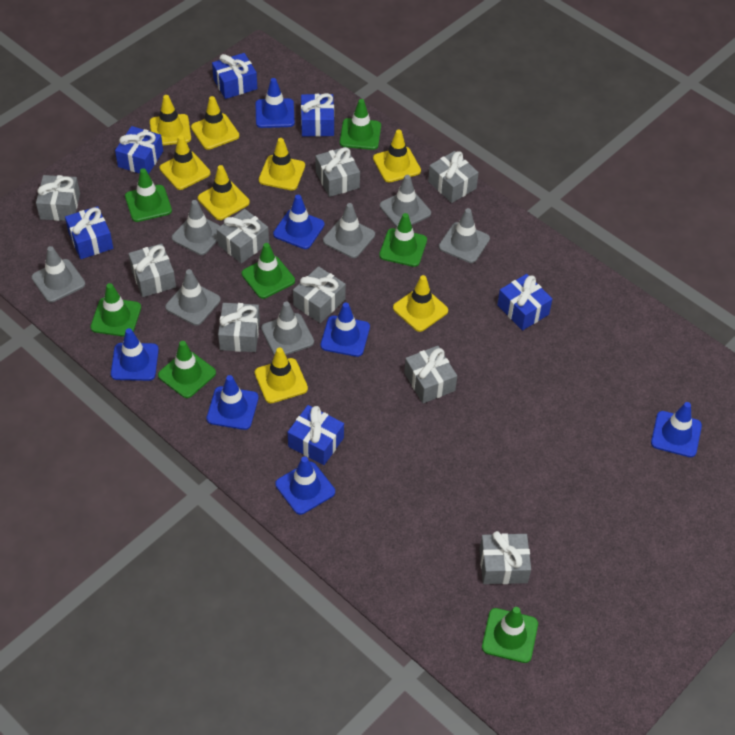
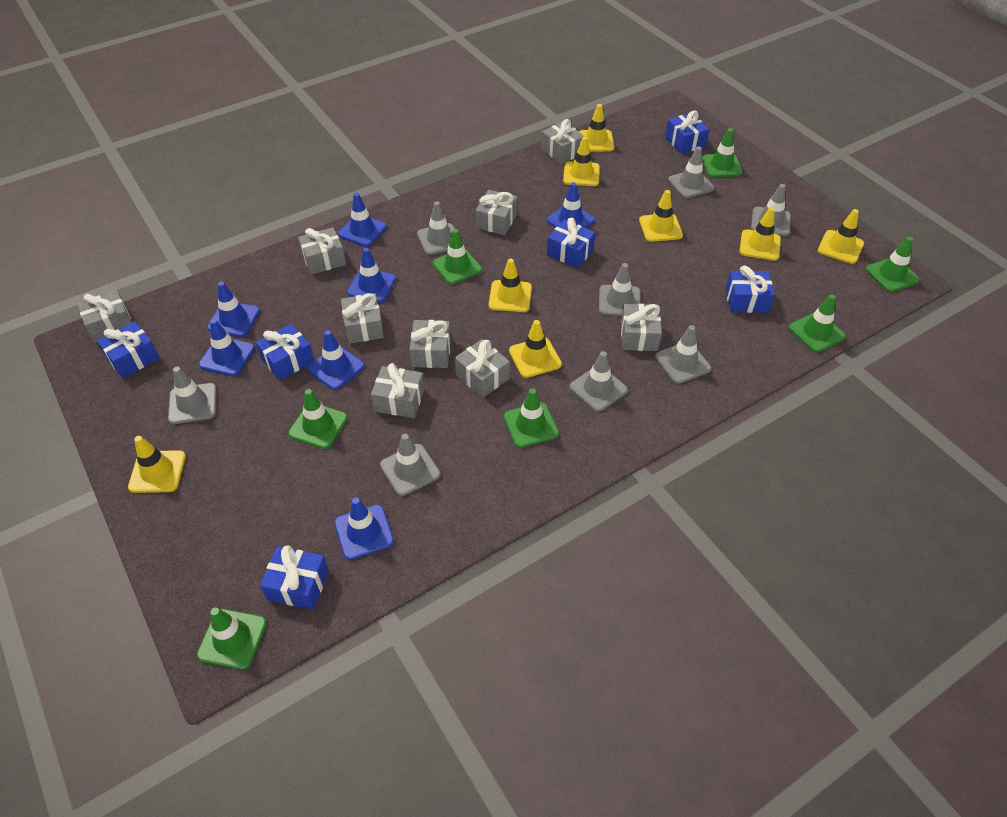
grey traffic cone: [31,246,85,302] [165,269,221,326] [172,200,220,255] [261,301,314,355] [323,203,375,258] [380,175,431,227] [439,208,490,263] = 7 -> [168,367,217,424] [380,434,440,496] [417,201,455,255] [569,351,628,412] [599,263,640,316] [655,325,711,384] [668,146,714,198] [751,184,791,236] = 8

